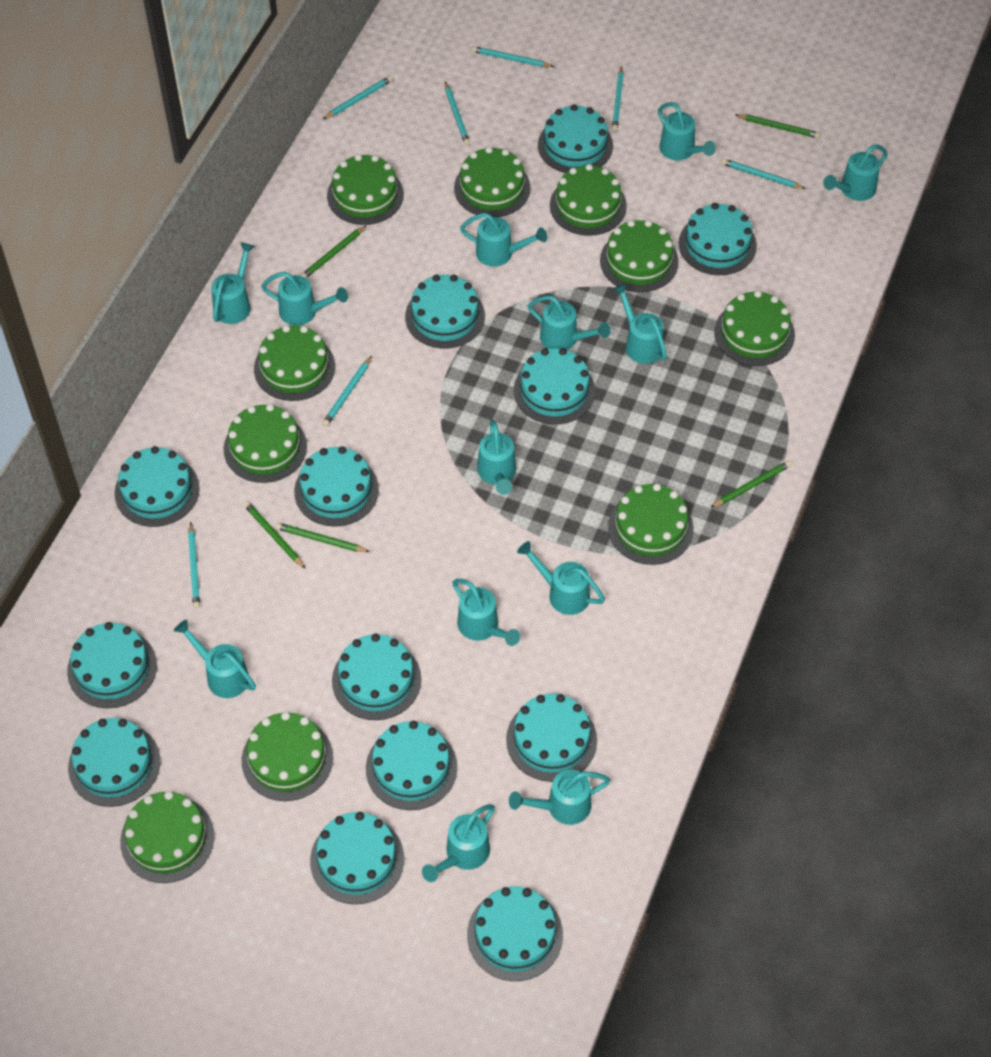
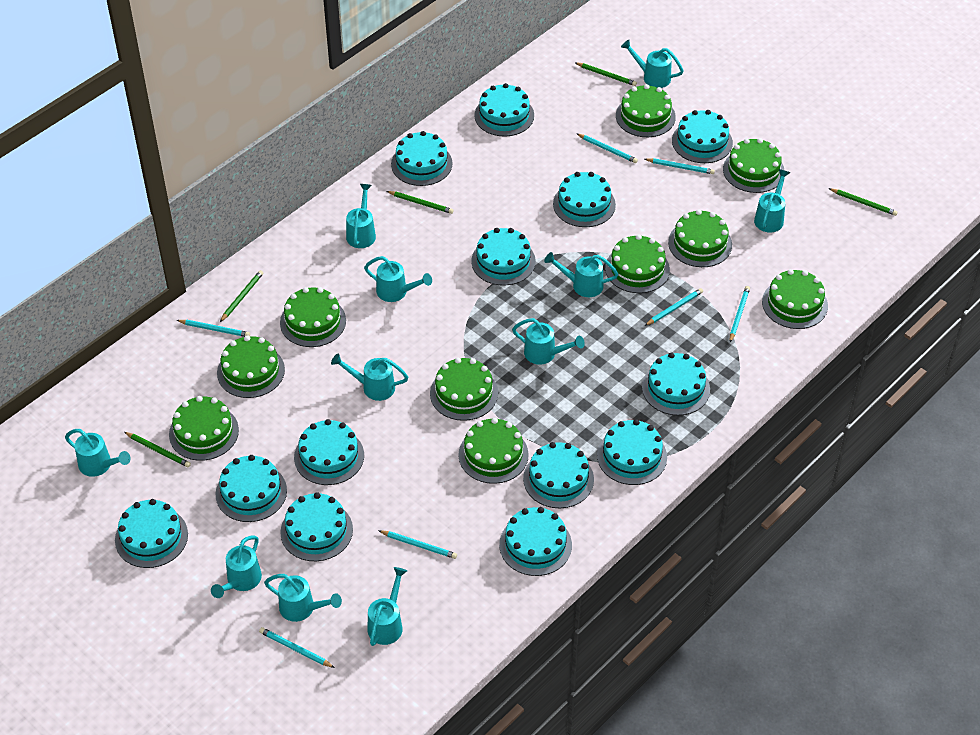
turquoise watering can: [174,619,256,698] [211,242,255,324] [261,272,348,326] [422,804,495,882] [452,579,520,646] [460,213,547,267] [477,420,516,495] [509,770,610,825] [517,541,605,615] [528,296,611,350] [613,283,667,364] [658,102,716,160] [823,144,888,201] = 13 -> [65,429,131,477] [211,536,262,598] [264,574,342,622] [331,353,408,401] [346,184,376,248] [364,256,432,302] [367,567,407,646] [512,318,585,365] [544,252,618,297] [621,40,683,88] [754,169,790,232] = 11

